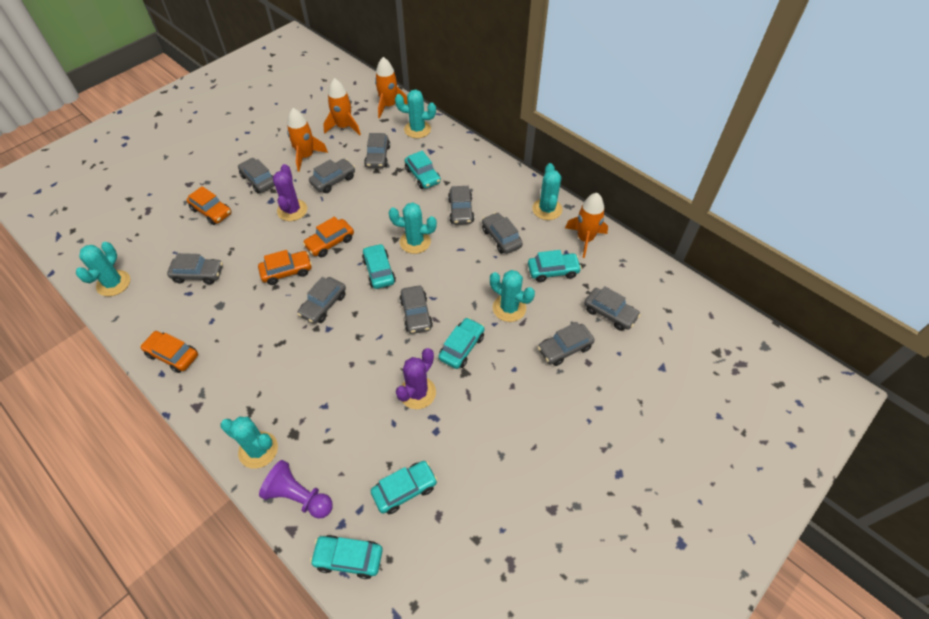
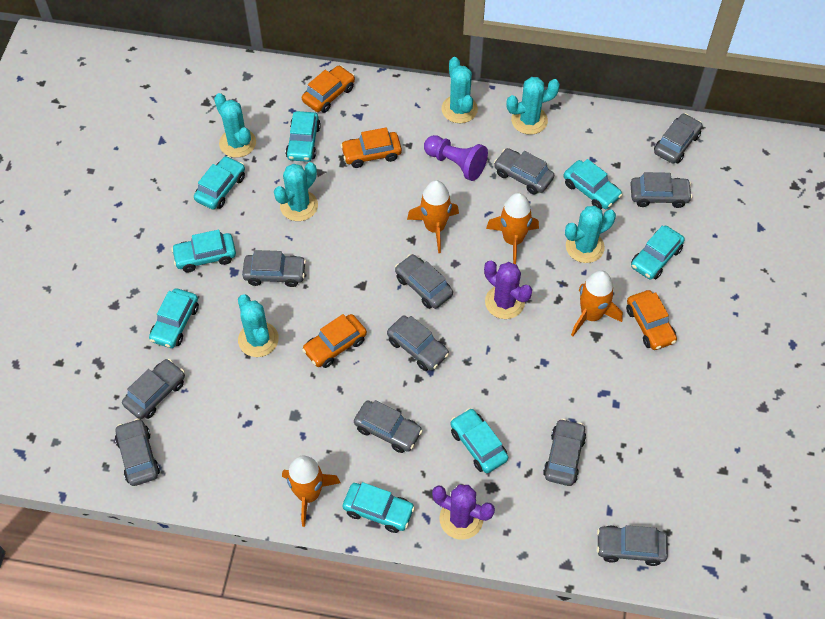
grey car: [167,253,223,284] [238,158,275,193] [297,277,346,324] [309,159,355,193] [364,133,390,168] [399,286,433,334] [448,186,474,225] [482,212,523,254] [538,322,595,366] [584,286,641,331] = 10 -> [115,418,160,486] [122,359,185,419] [242,250,306,287] [354,400,423,453] [387,315,449,371] [395,254,453,309] [494,148,554,195] [543,418,586,486] [597,525,668,566] [630,172,693,208] [654,113,702,164] = 11
turquoise car: [310,535,383,579] [362,244,396,289] [371,461,438,514] [405,151,441,189] [438,317,484,369] [528,250,582,282] = 6 -> [149,288,199,348] [171,230,236,272] [194,156,245,209] [285,111,321,162] [343,482,415,533] [450,408,508,473] [563,159,622,209] [631,226,685,279] = 8

